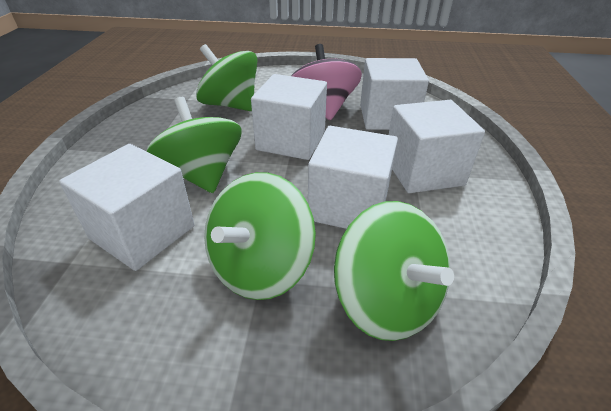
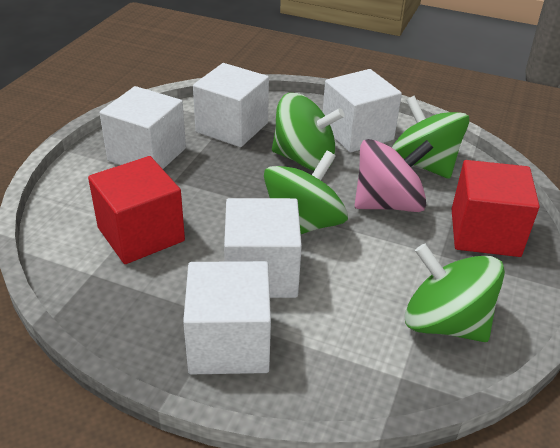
red cube: none = 0 -> [88,156,185,264] [452,160,540,257] = 2

